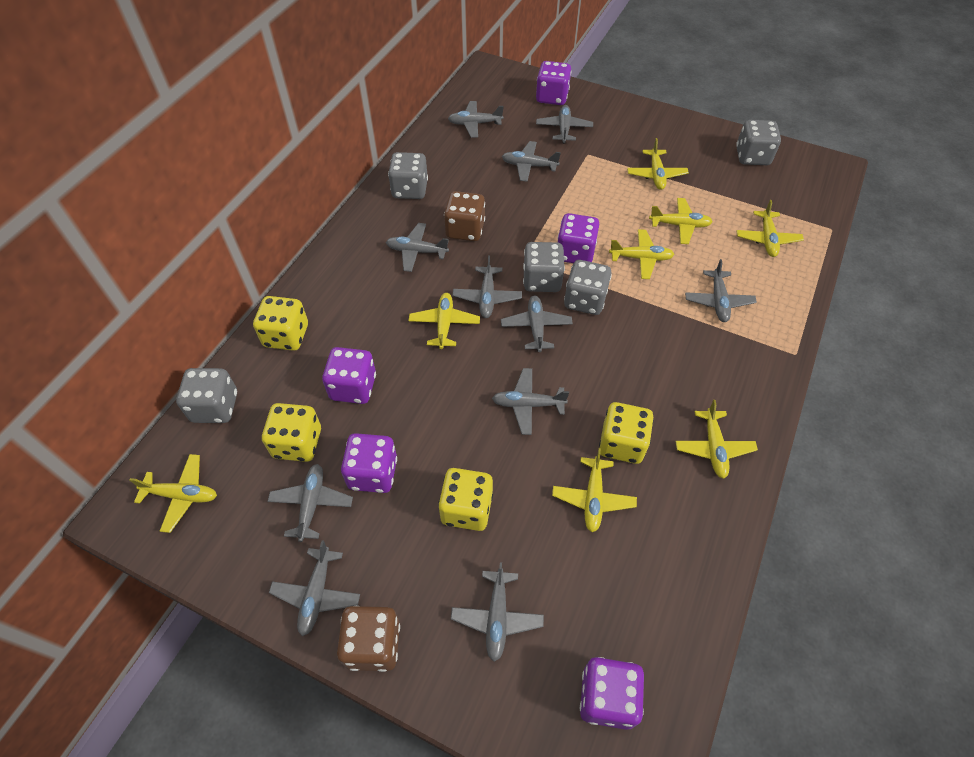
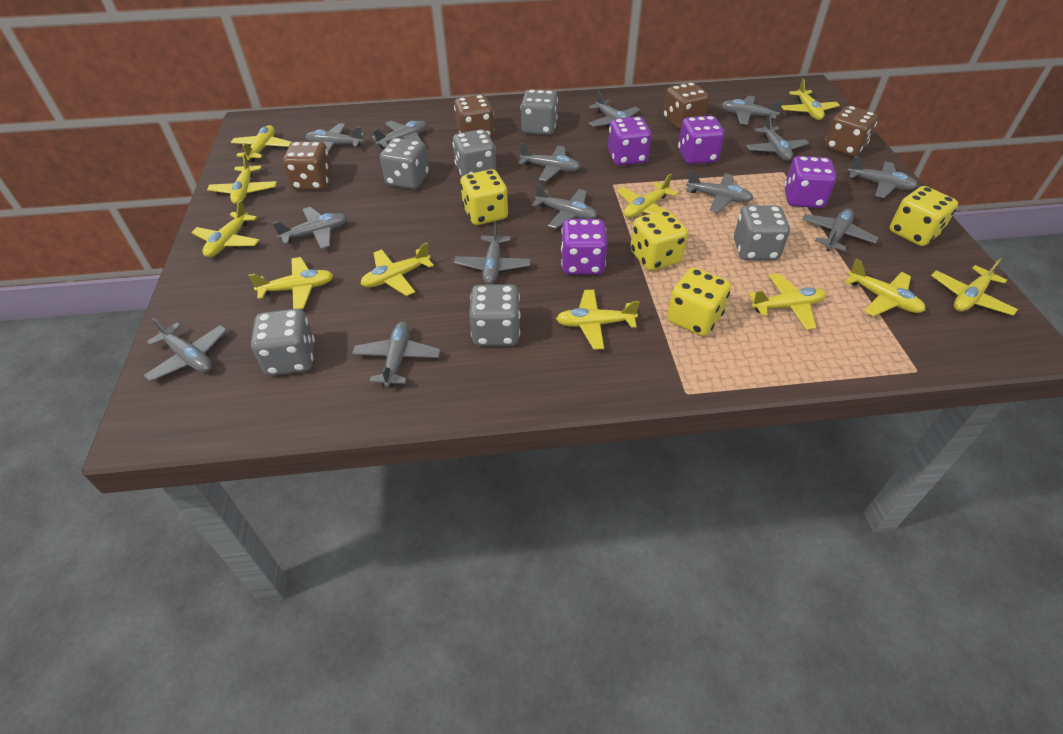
brown dice: [337,606,400,672] [444,191,485,241] = 2 -> [283,142,333,190] [454,95,494,138] [663,82,709,130] [825,106,878,157] = 4
grey dice: [176,368,237,423] [388,152,428,199] [523,242,565,292] [564,260,612,315] [736,120,781,165] = 5 -> [251,309,315,376] [380,138,429,189] [453,129,496,176] [469,284,520,346] [521,89,558,135] [734,205,790,260] = 6
grey plane: [267,464,353,542] [269,540,360,636] [386,223,449,272] [448,101,504,138] [451,562,544,662] [452,255,522,318] [492,368,569,435] [501,295,573,352] [502,141,561,182] [536,105,593,144] [685,259,757,322] = 11 -> [143,317,227,381] [273,207,348,249] [306,123,364,153] [352,322,440,387] [372,121,427,149] [454,222,531,285] [519,143,581,181] [532,184,597,229] [589,90,640,127] [686,170,753,212] [721,96,783,125] [746,114,809,161] [802,209,878,251] [848,156,918,198] = 14
purple dice: [322,347,376,404] [341,433,397,493] [536,61,571,105] [558,213,599,263] [580,657,644,730] = 5 -> [561,219,607,275] [608,116,651,166] [678,116,725,164] [784,156,836,208] = 4
yellow plane: [129,454,217,533] [408,293,480,349] [552,448,637,532] [609,229,675,279] [627,138,689,190] [649,198,713,244] [675,400,758,479] [736,200,804,257] = 8 -> [191,200,260,257] [207,153,277,204] [231,125,292,162] [248,257,334,309] [361,243,434,296] [556,290,640,350] [617,174,678,218] [748,273,826,330] [781,78,840,120] [844,259,925,316] [931,258,1018,315] = 11

